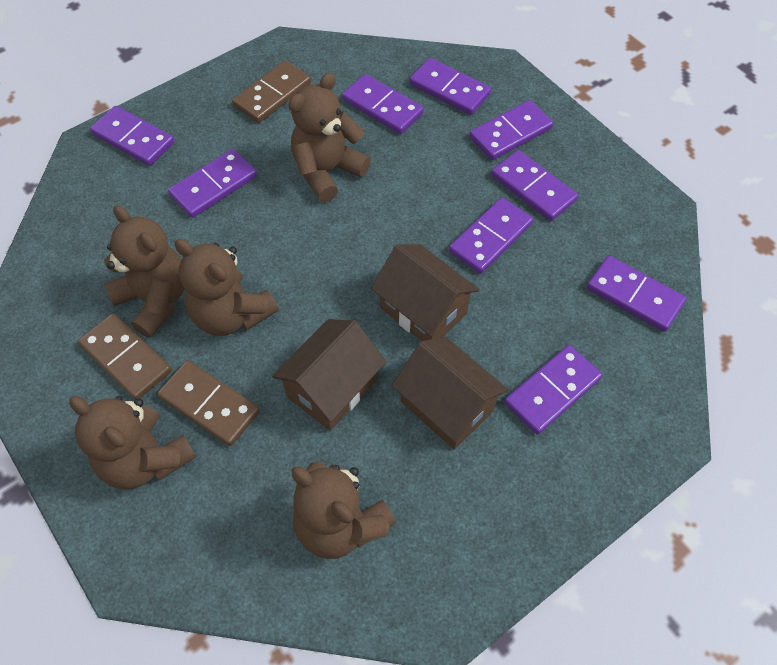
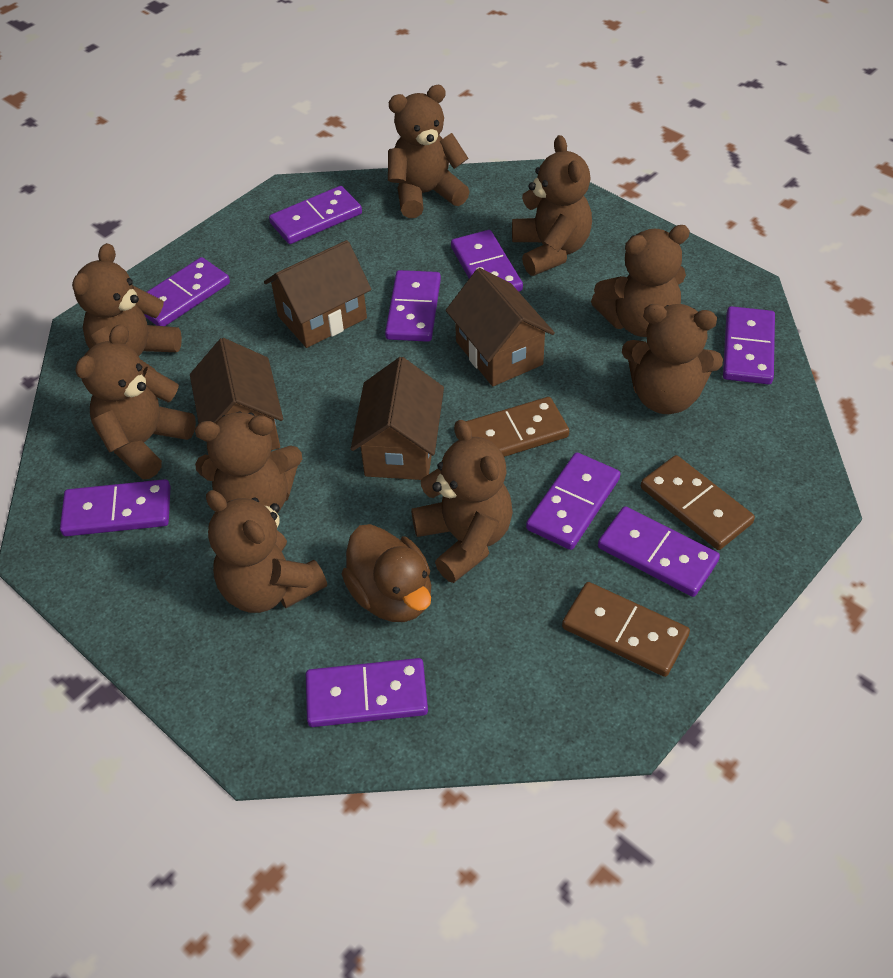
brown duck: none = 0 -> [342,524,431,622] = 1
brown house: [272,319,386,431] [371,244,479,341] [392,337,508,450] = 3 -> [190,338,283,450] [264,240,371,348] [351,357,444,480] [446,268,555,387] = 4
brown teddy bear: [69,396,197,490] [104,205,185,338] [175,239,279,336] [289,73,371,202] [291,462,396,559] = 5 -> [72,243,182,371] [75,324,196,479] [195,412,302,511] [206,490,327,613] [388,85,470,218] [411,420,513,583] [512,135,592,276] [591,225,690,337] [622,304,723,414] = 9

